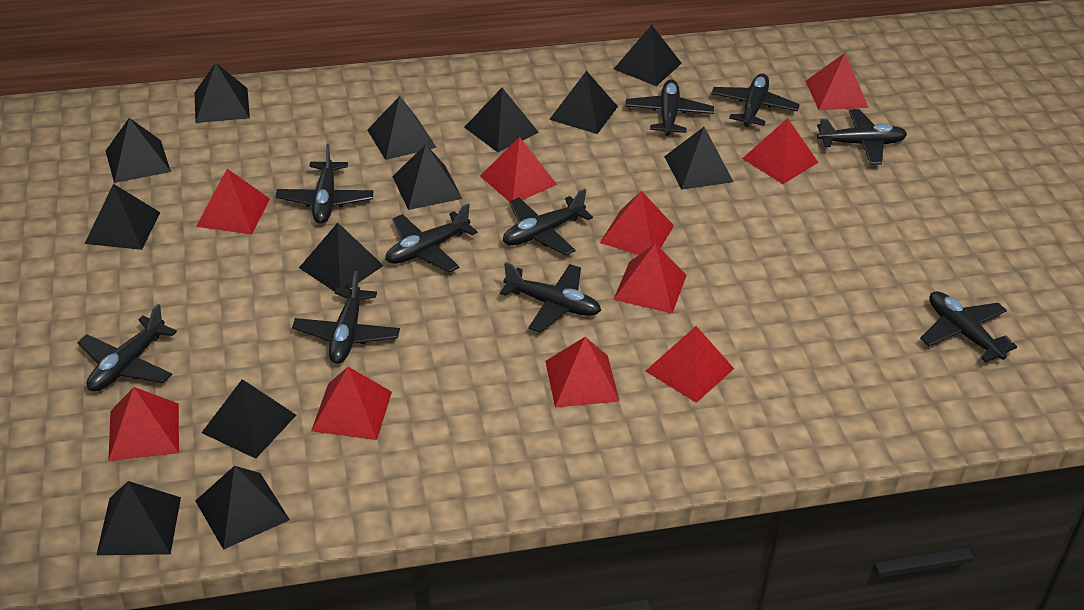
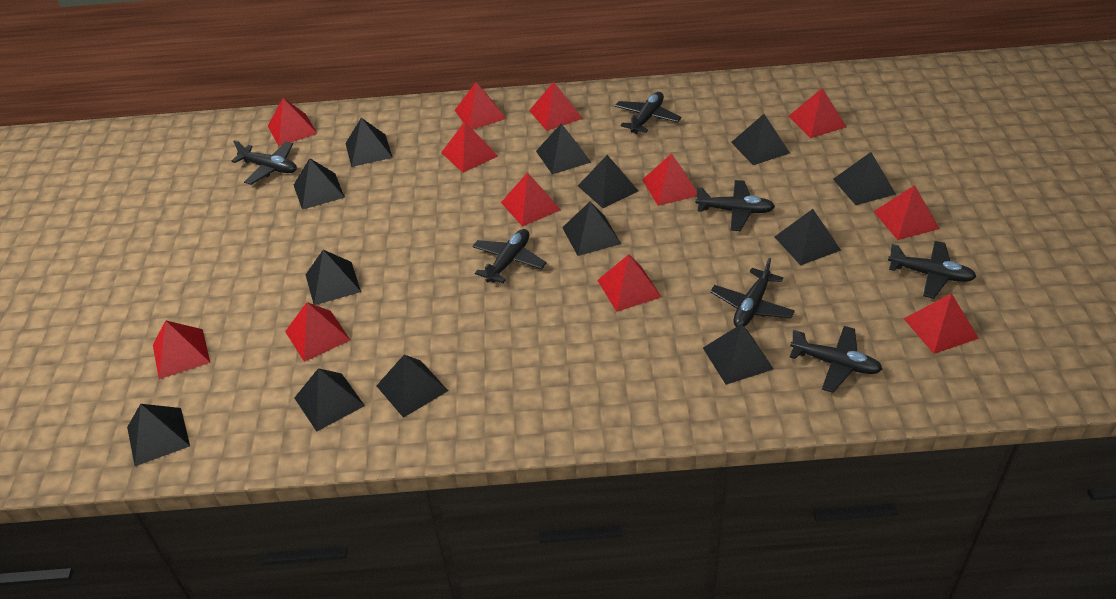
black plane: [77,304,177,392] [275,144,373,224] [292,271,400,364] [385,203,477,272] [500,262,601,333] [503,189,593,256] [625,79,714,136] [711,73,800,128] [817,109,907,165] [920,291,1017,362] = 10 -> [232,140,297,185] [472,229,547,283] [615,92,681,134] [696,180,775,231] [710,258,795,327] [790,326,882,393] [888,241,976,299] = 7
red pyramid: [108,387,179,461] [196,169,270,235] [311,367,392,440] [480,137,557,201] [545,337,620,407] [600,191,674,255] [613,244,687,314] [646,326,734,403] [742,118,819,184] [805,53,869,110] = 10 -> [153,320,210,379] [268,98,318,146] [285,302,350,362] [441,122,498,173] [455,82,506,129] [501,172,561,226] [529,82,583,131] [597,254,661,312] [642,153,697,206] [788,88,846,138] [873,185,940,240] [904,293,979,354] = 12

